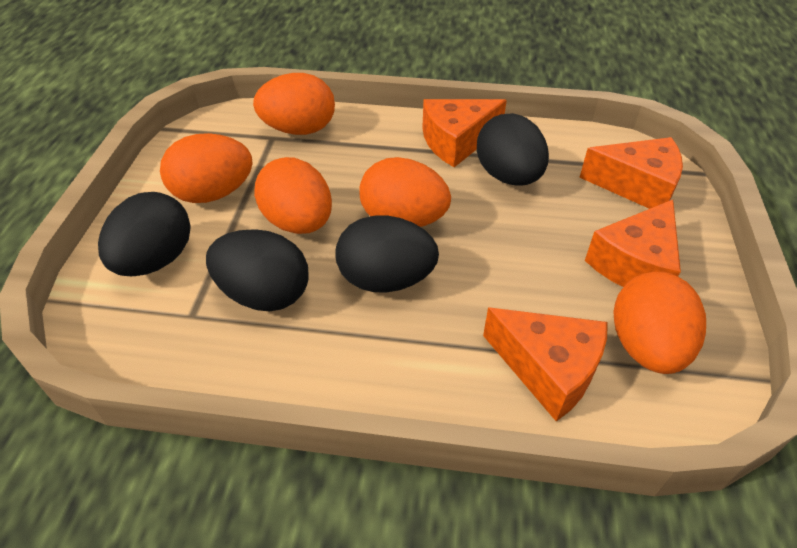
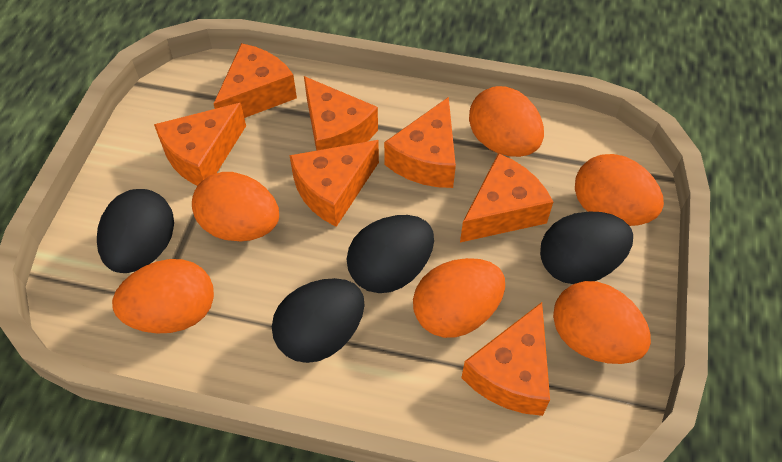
orange cheese: [422,99,507,167] [483,307,608,421] [579,137,683,209] [585,200,681,287] = 4 -> [154,103,246,186] [213,43,297,118] [289,140,379,227] [304,76,378,151] [384,97,456,188] [460,153,553,242] [461,302,550,416] = 7
orange egg: [160,133,253,203] [253,73,335,135] [254,157,332,234] [359,157,451,227] [613,272,706,374] = 5 -> [112,259,214,334] [192,172,279,242] [413,258,505,338] [469,86,544,157] [553,281,651,364] [575,154,664,226] = 6

